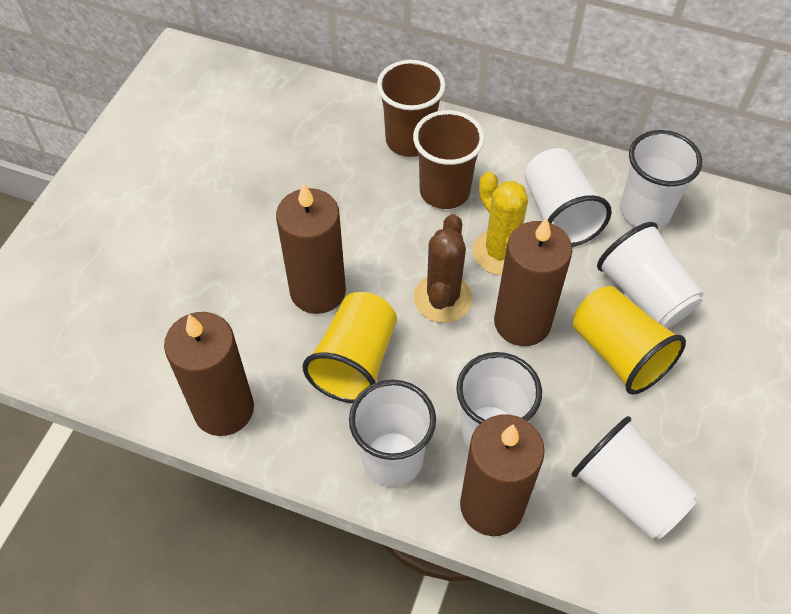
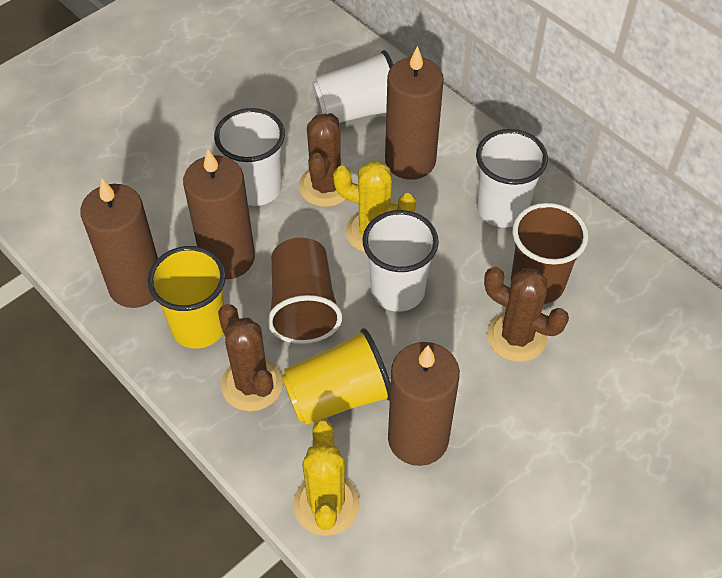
brown cactus: [414,214,472,323] = 1 -> [218,304,283,411] [299,113,353,207] [484,267,569,362] = 3
white cup: [349,380,436,487] [456,352,542,448] [524,148,612,247] [572,416,697,539] [597,222,703,328] [620,130,702,229] = 6 -> [214,108,285,206] [312,50,393,123] [363,210,439,312] [476,129,548,228] = 4
yellow cactus: [472,172,528,275] = 1 -> [293,420,360,536] [333,161,416,253] = 2

